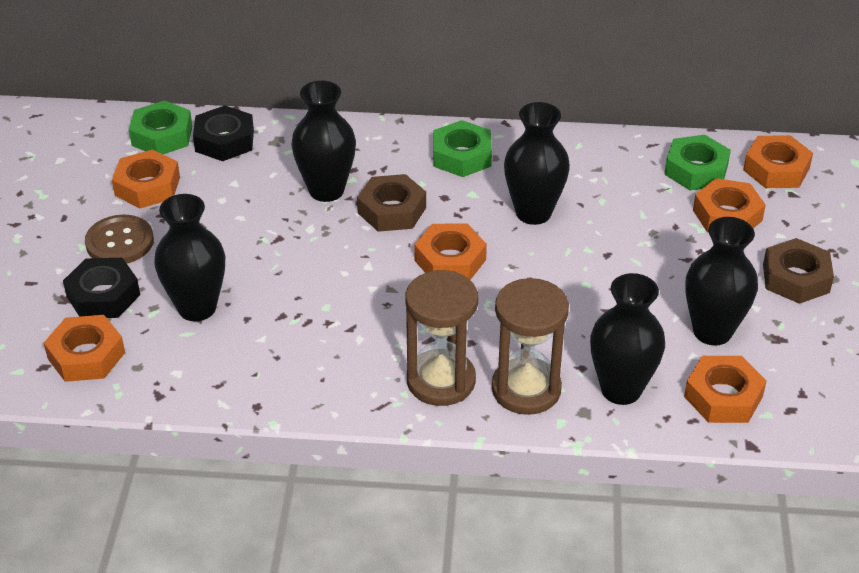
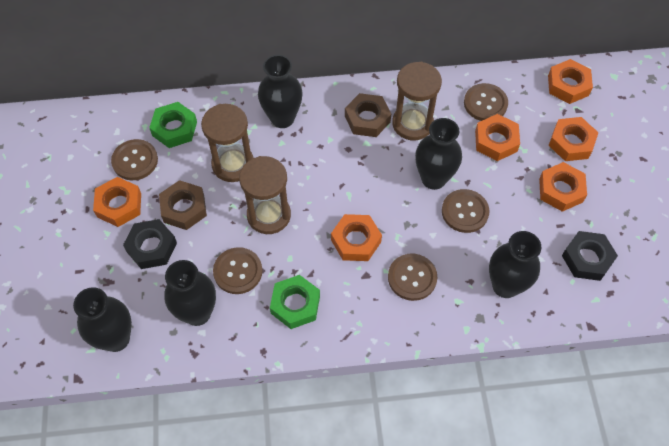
brown button: [85,214,154,263] = 1 -> [111,139,158,180] [213,247,262,294] [388,254,437,301] [442,189,490,233] [464,83,508,121] = 5
brown hourglass: [405,270,478,406] [492,277,569,415] = 2 -> [201,104,254,182] [239,156,291,234] [392,62,442,140] = 3
green nut: [129,100,192,154] [433,120,492,177] [664,135,731,191] = 3 -> [149,102,197,148] [270,275,320,329] = 2

